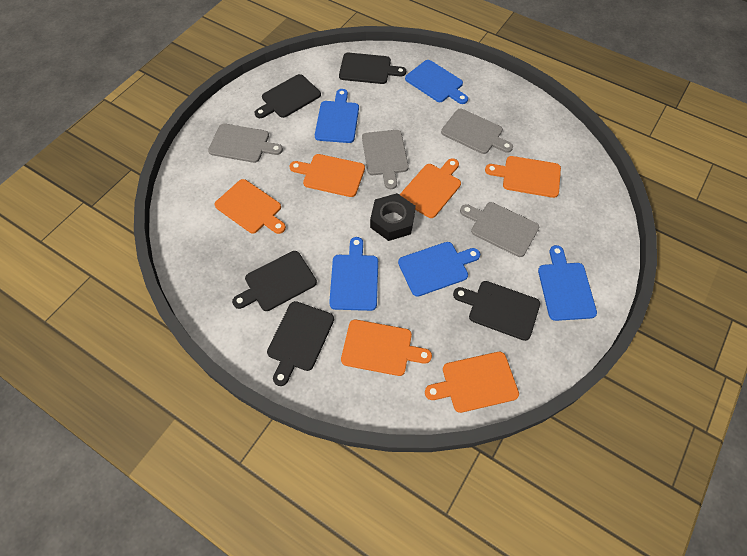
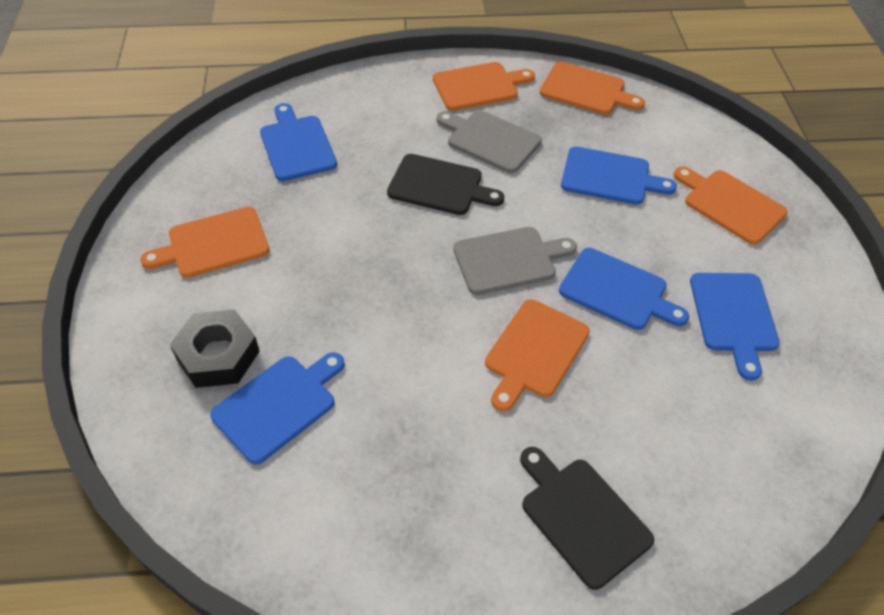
black cutting board: [232,251,317,311] [255,74,321,118] [267,301,334,386] [339,53,406,84] [453,281,540,341] = 5 -> [387,154,504,215] [520,447,654,590] = 2
grey cutting board: [208,124,283,163] [362,130,409,189] [441,109,513,154] [460,202,539,257] = 4 -> [437,110,542,173] [453,227,577,295] = 2
orange cutting board: [214,179,286,234] [289,154,365,197] [341,320,432,376] [400,158,461,218] [425,352,519,413] [485,156,561,198] = 6 -> [140,207,270,278] [433,62,535,111] [485,299,590,411] [540,62,645,115] [674,166,788,245] = 5

